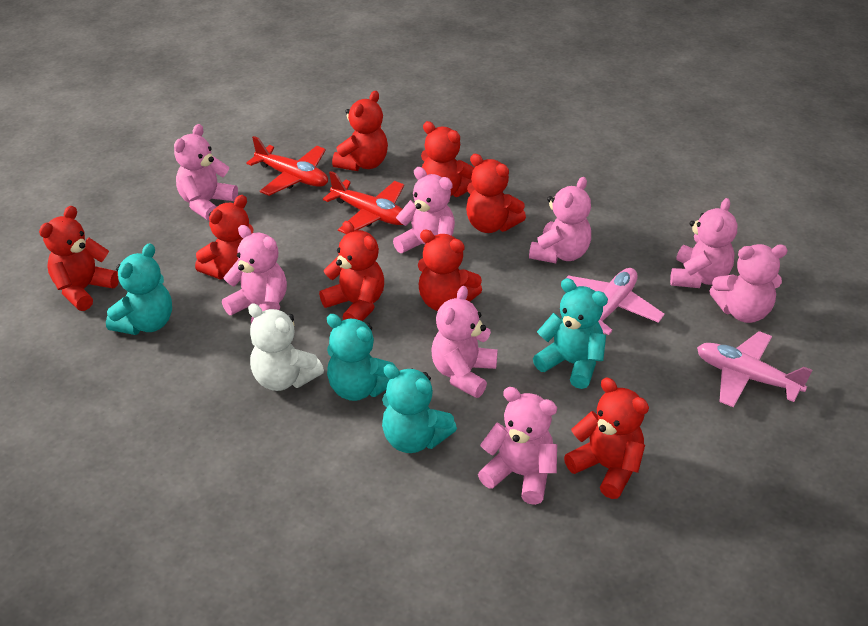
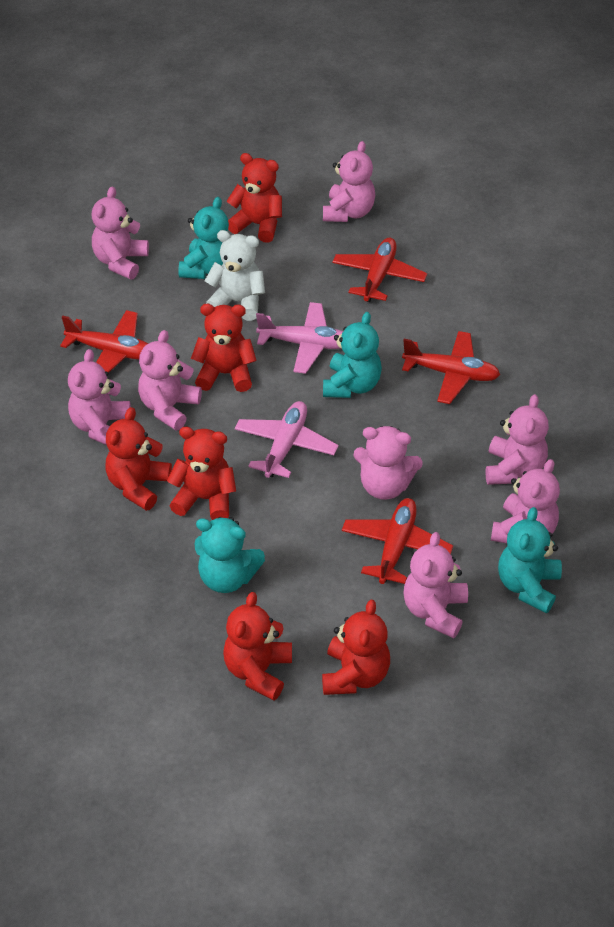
red plane: [246,136,328,196] [323,171,404,234] = 2 -> [60,310,148,373] [332,238,427,302] [342,498,453,584] [402,331,500,404] = 4
red teddy bear: [39,206,119,311] [195,195,253,279] [319,221,384,321] [332,91,388,171] [418,229,482,311] [421,121,474,197] [466,154,526,233] [564,378,649,499] = 8 -> [105,407,172,511] [167,427,236,520] [191,304,257,392] [223,592,292,700] [227,153,282,243] [322,600,390,695] = 6

